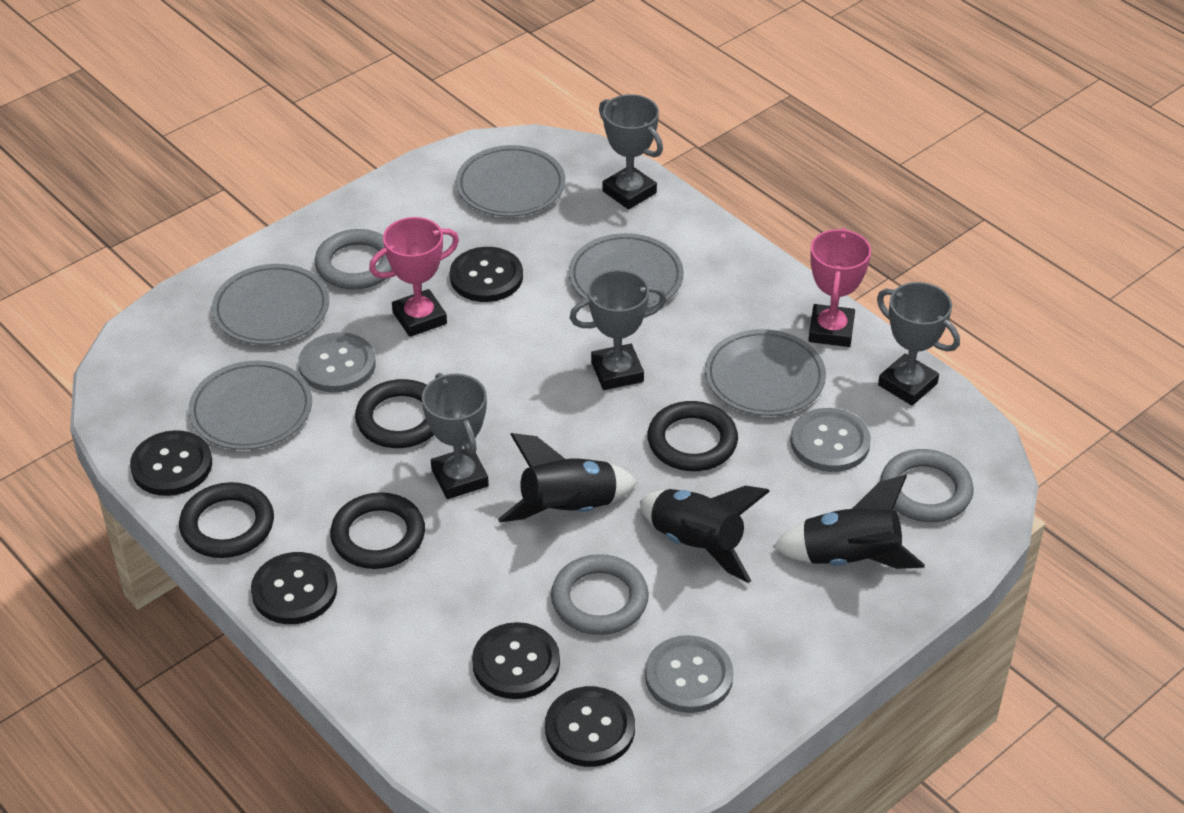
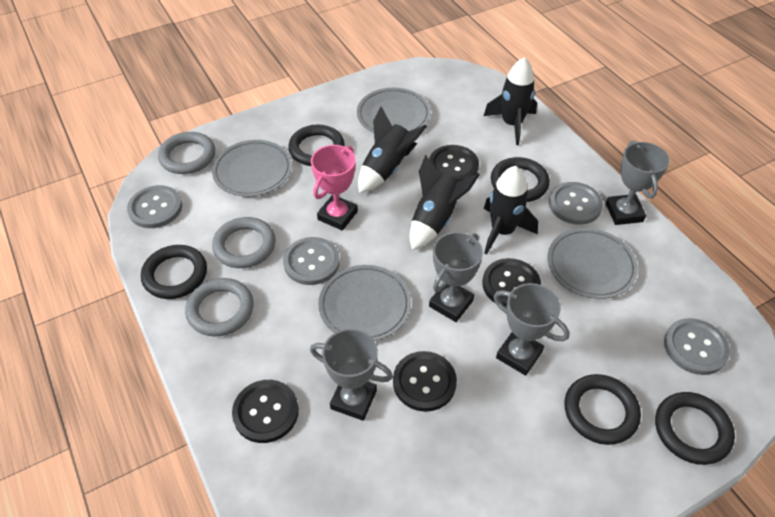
black button: [130,430,212,496] [251,552,337,624] [450,247,523,302] [472,622,560,699] [545,686,635,767] = 5 -> [232,380,299,443] [393,351,457,412] [429,145,479,181] [482,258,541,307] = 4
black ring: [179,482,274,558] [330,492,425,569] [355,379,434,448] [647,401,738,471] = 4 -> [141,245,207,299] [288,125,345,166] [491,157,550,202] [565,374,641,445] [655,392,735,465] = 5
black rocket: [498,433,637,523] [640,486,770,583] [773,474,925,569] = 3 -> [358,106,427,193] [410,155,480,250] [484,57,537,145] [484,166,538,254] = 4
grey button: [298,332,376,392] [645,635,734,713] [790,408,871,472] = 3 -> [127,185,182,228] [283,237,340,285] [549,182,603,225] [664,318,730,375] = 4
grey plate: [188,360,312,450] [212,264,329,345] [456,145,565,217] [569,233,684,309] [705,329,826,416] = 5 -> [212,140,292,197] [318,265,411,341] [357,88,431,133] [547,228,638,299] = 4
pink trophy: [369,217,459,337] [808,228,871,347] = 2 -> [311,145,358,231] = 1

